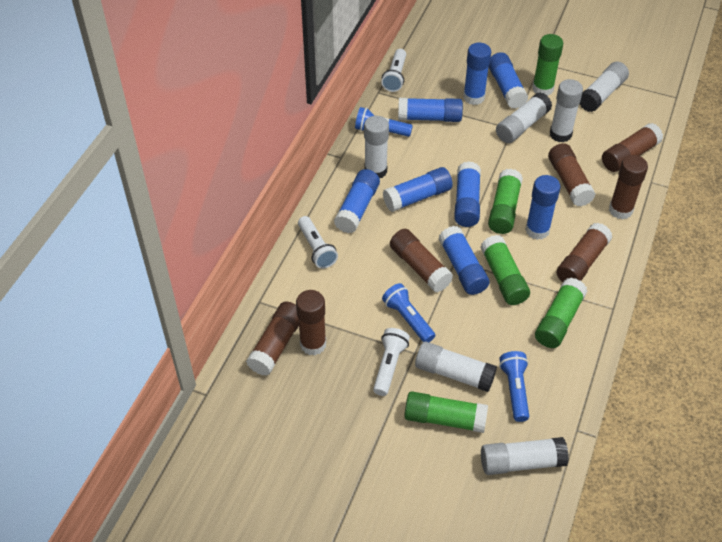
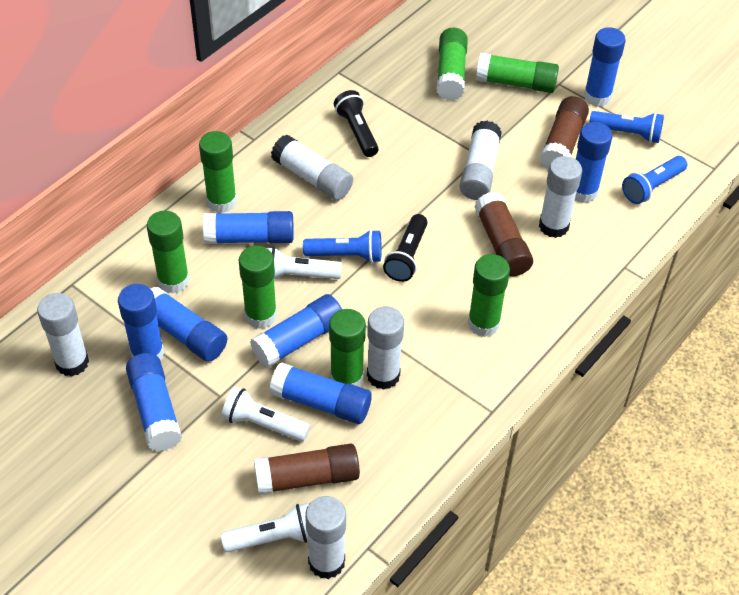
black flashlight: none = 0 -> [334,90,379,157] [383,214,428,282] = 2
brown glue stick: [246,302,299,376] [296,290,326,355] [390,229,453,292] [548,143,595,206] [557,223,613,282] [602,123,663,172] [609,155,648,220] = 7 -> [254,443,360,495] [474,192,533,276] [540,96,589,169] = 3
green glue stick: [404,391,488,433] [480,235,530,305] [488,169,523,234] [532,34,563,96] [535,278,587,348] = 5 -> [147,211,190,294] [199,131,237,213] [239,246,277,329] [329,309,366,387] [437,28,468,100] [468,254,510,337] [476,53,559,93] = 7

